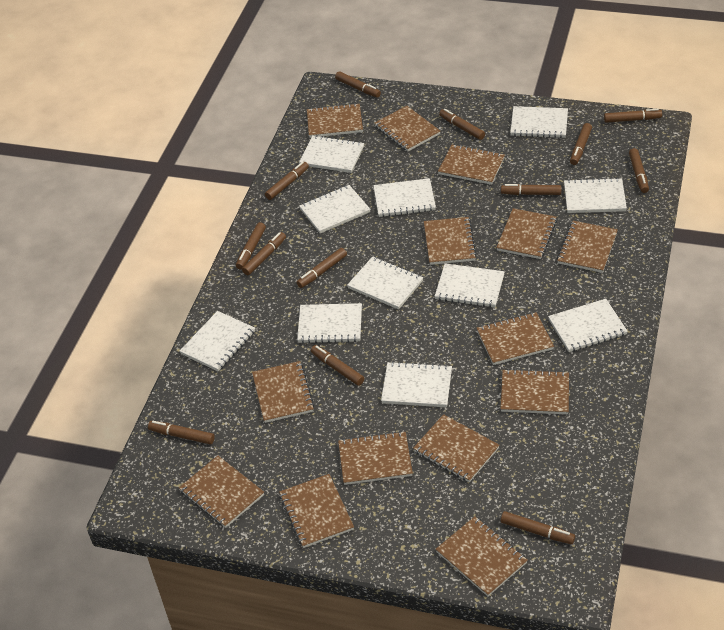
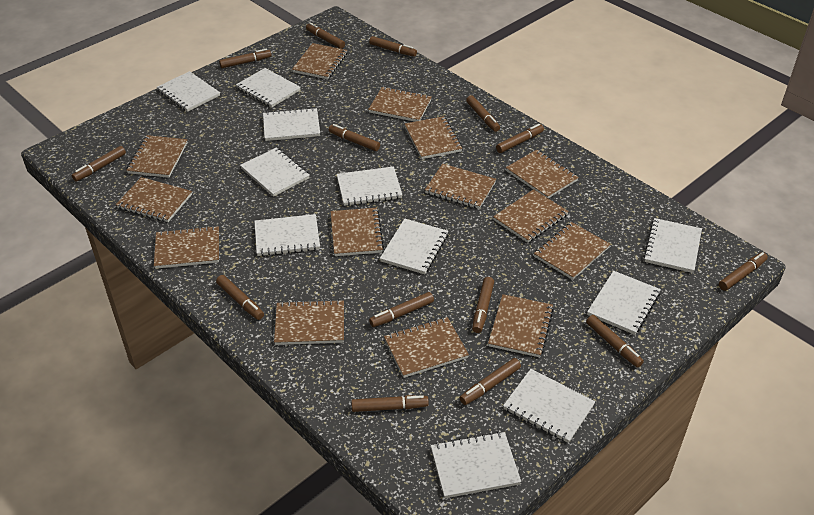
brown marker: [148,421,215,444] [236,222,266,269] [242,232,286,275] [265,162,309,200] [297,248,347,288] [311,345,364,386] [335,71,381,98] [439,109,485,140] [501,184,561,195] [501,511,575,544] [570,123,592,165] [604,109,662,123] [629,148,649,193] = 13 -> [72,146,126,182] [216,275,264,320] [219,49,271,68] [306,23,345,49] [329,124,380,151] [351,395,429,412] [369,36,417,57] [369,292,434,327] [460,358,521,405] [466,95,500,132] [472,277,494,333] [496,124,544,153] [586,315,644,368] [719,252,768,291] = 14

